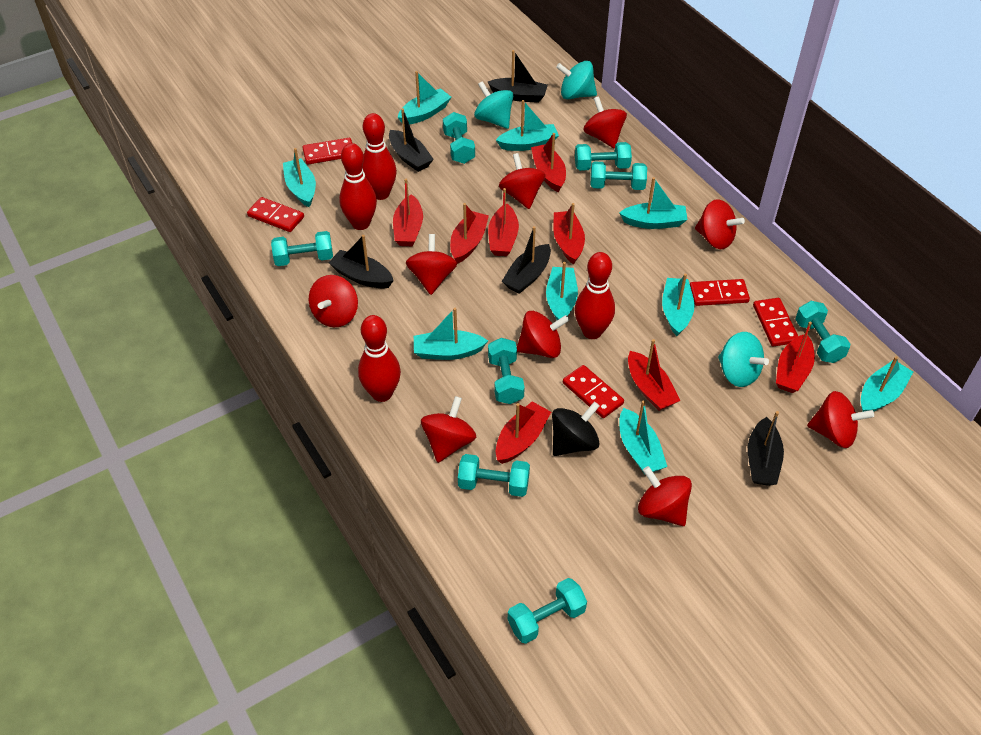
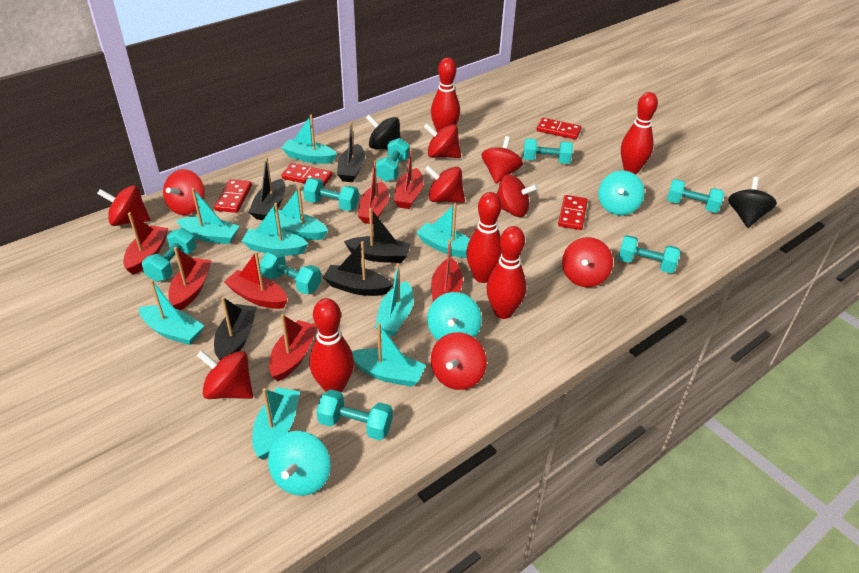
black spinning top: [552,402,600,456] = 1 -> [366,115,400,149] [728,177,777,228] = 2
red boat: [393,179,423,246] [450,203,489,264] [488,188,519,256] [496,401,551,464] [531,133,566,192] [553,203,585,265] [628,339,681,411] [776,322,815,393] = 8 -> [123,212,168,275] [168,247,212,310] [224,252,288,309] [269,314,317,381] [358,160,389,224] [394,146,424,209] [431,239,463,302] = 7
red bowling pin: [339,143,377,230] [358,315,401,402] [362,113,397,200] [575,252,615,339] = 4 -> [309,298,354,392] [431,58,460,132] [466,192,502,283] [487,226,527,319] [621,92,658,174] = 5
red domino: [247,197,304,232] [302,138,352,164] [563,365,624,418] [690,279,750,306] [753,298,798,347] = 5 -> [214,179,252,213] [282,163,332,186] [536,118,582,139] [558,195,588,230] = 4

